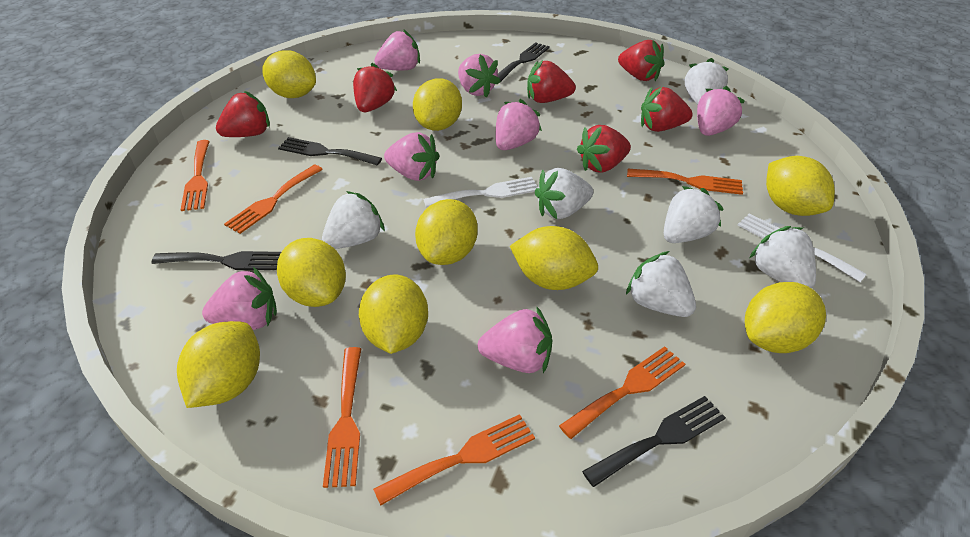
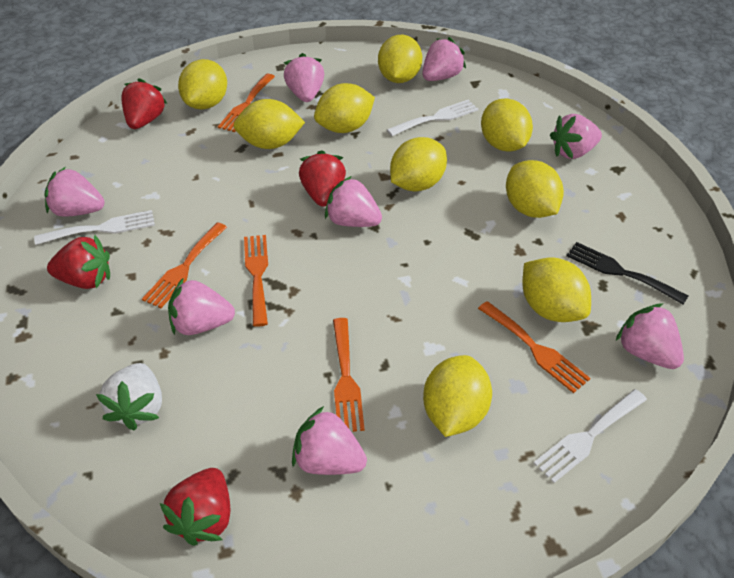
black fork: [151,251,281,270] [278,137,382,166] [498,42,550,81] [582,396,726,487] = 4 -> [566,242,688,305] = 1
orange fork: [181,140,210,211] [224,165,323,234] [323,347,361,488] [373,414,535,506] [559,346,685,439] [627,169,743,195] = 6 -> [142,222,227,308] [218,74,275,132] [244,235,268,327] [333,318,365,432] [478,301,590,393] = 5
pink strawberry: [202,267,277,330] [374,29,420,70] [384,132,439,181] [458,54,501,98] [478,306,552,374] [496,99,542,150] [697,86,745,136] = 7 -> [44,167,105,217] [168,277,235,335] [284,53,324,102] [292,406,367,475] [325,176,382,227] [422,37,466,81] [550,114,602,159] [616,303,684,369] = 8
red strawberry: [216,91,270,137] [353,63,397,112] [527,60,576,103] [577,125,631,173] [618,40,664,81] [641,87,693,132] = 6 -> [47,235,110,289] [121,78,167,129] [160,468,230,546] [299,150,346,207] = 4
white fork: [423,177,538,208] [737,213,867,282] = 2 -> [34,210,155,245] [387,100,479,136] [534,389,647,483] = 3
white strawberry: [322,191,385,249] [535,168,594,219] [626,251,696,317] [664,186,724,243] [685,58,729,105] [749,226,816,288] = 6 -> [96,363,162,431] = 1

